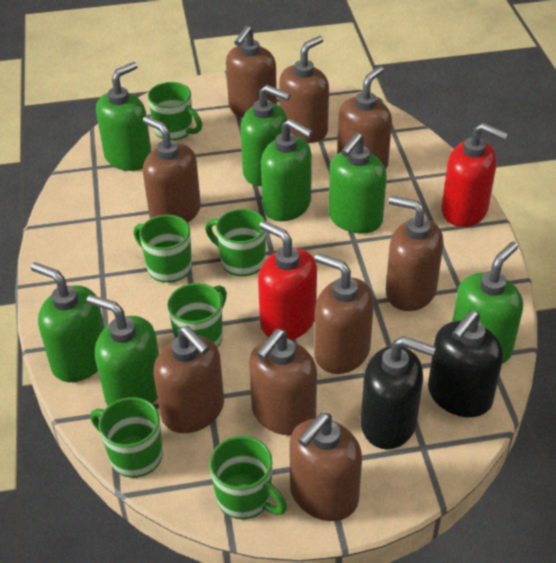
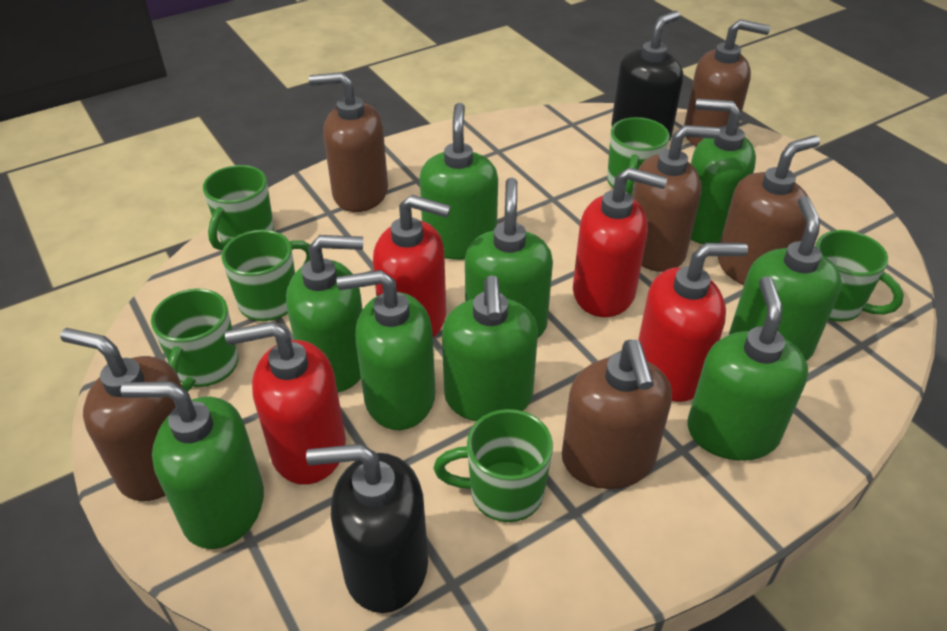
brown soap dispenser: [143,116,201,223] [154,326,224,433] [226,26,277,118] [249,329,317,435] [279,36,329,143] [289,413,362,521] [314,253,374,374] [337,66,392,169] [386,196,443,311] = 9 -> [61,328,182,501] [309,72,388,212] [562,340,672,489] [632,125,720,272] [684,19,770,147] [718,135,820,285] = 6
green soap dispenser: [31,262,105,382] [87,295,159,406] [96,62,152,171] [240,85,291,186] [261,119,313,221] [328,133,387,234] [452,241,523,364] = 7 -> [120,381,264,549] [286,235,363,392] [337,270,435,430] [419,103,498,260] [442,275,538,421] [465,177,553,338] [687,276,808,461] [691,98,756,244] [729,196,842,361] = 9
red soap dispenser: [258,221,317,340] [441,123,508,227] = 2 -> [225,321,346,485] [373,195,451,338] [573,167,667,317] [638,243,748,402] = 4

